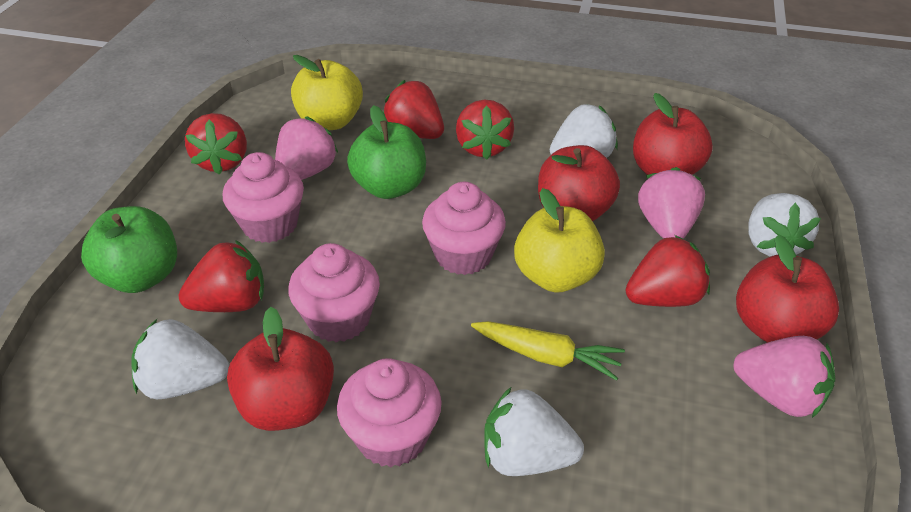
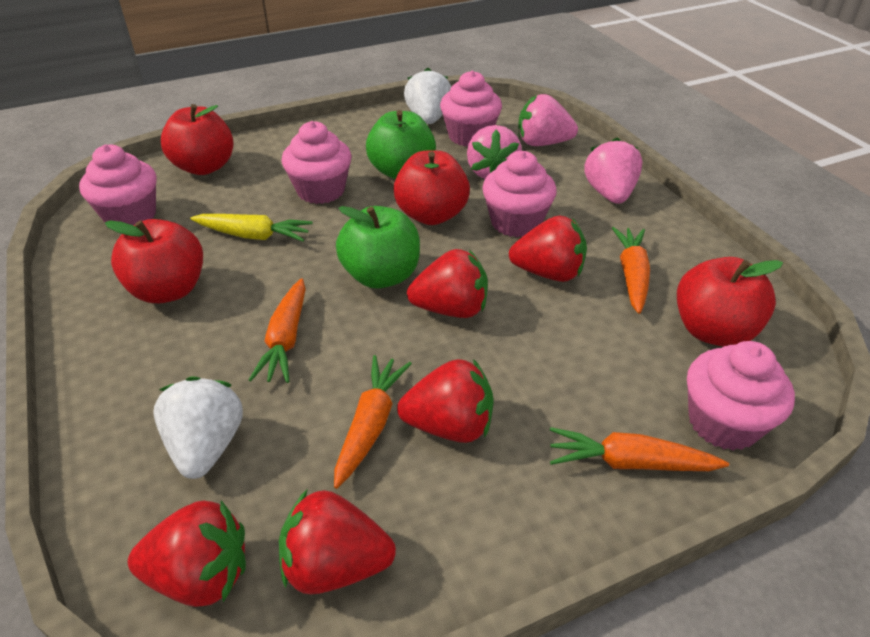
orange carrot: none = 0 -> [249,278,306,383] [334,355,412,489] [550,427,729,471] [612,227,650,314] = 4
pink cupcake: [223,152,304,243] [288,243,380,342] [337,358,442,467] [422,182,506,275] = 4 -> [79,144,156,225] [282,121,352,204] [440,71,502,146] [482,151,557,237] [687,341,795,451] = 5
white strawberry: [131,319,229,399] [484,387,584,476] [549,104,618,158] [748,193,821,257] = 4 -> [153,376,243,479] [404,68,451,124] = 2
yellow apple: [291,55,363,130] [514,188,605,293] = 2 -> none = 0

